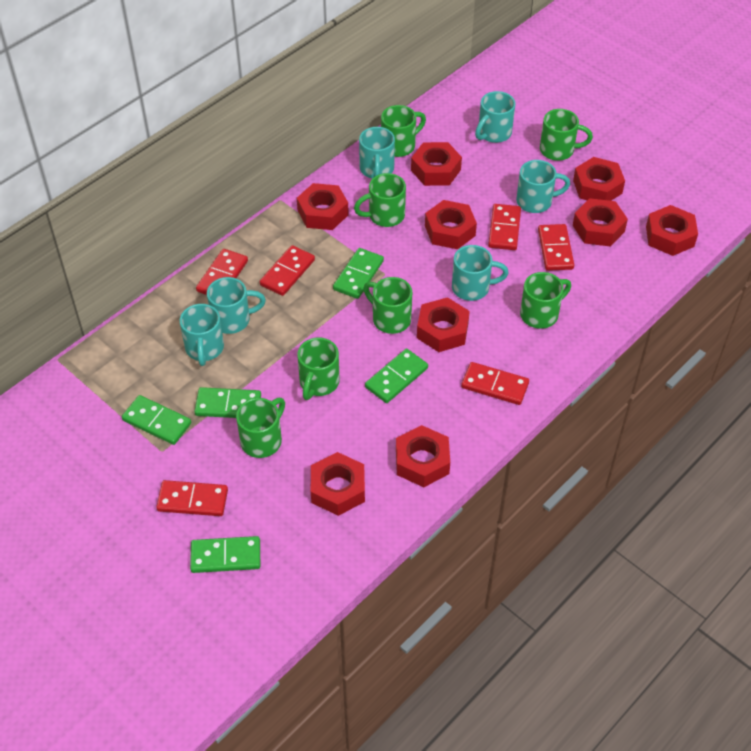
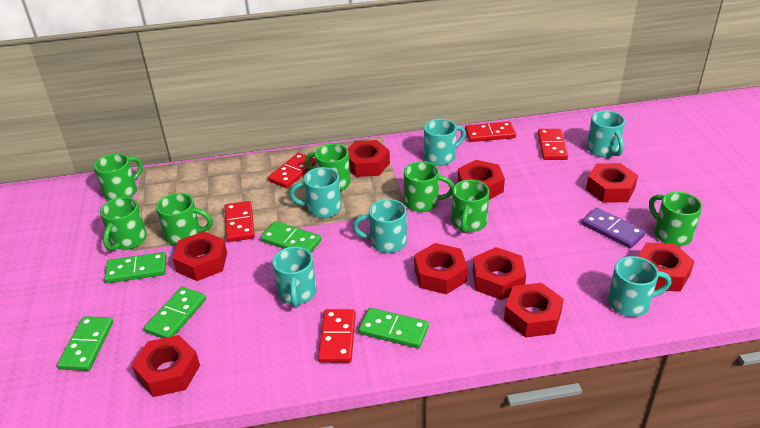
purple domino: none = 0 -> [582,208,646,249] = 1
red domino: [156,480,228,516] [196,249,248,295] [259,245,315,296] [461,362,529,405] [488,204,521,250] [538,224,574,271] = 6 -> [225,201,255,242] [268,153,316,188] [318,309,356,363] [465,122,516,142] [538,129,568,160] = 5

